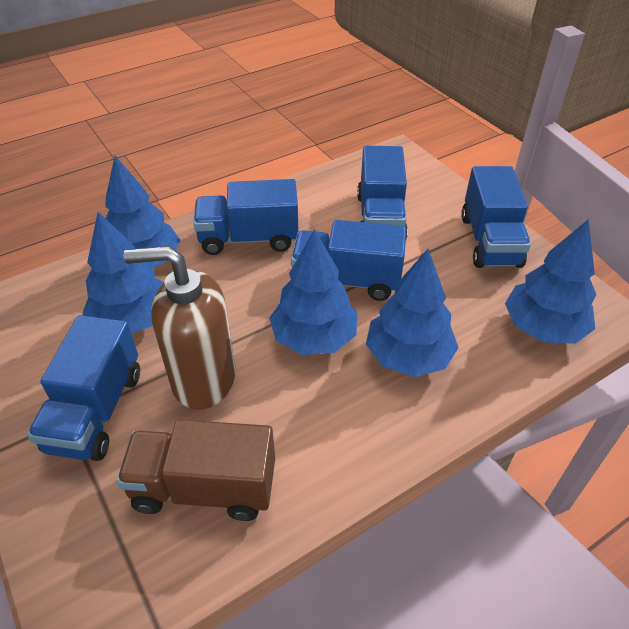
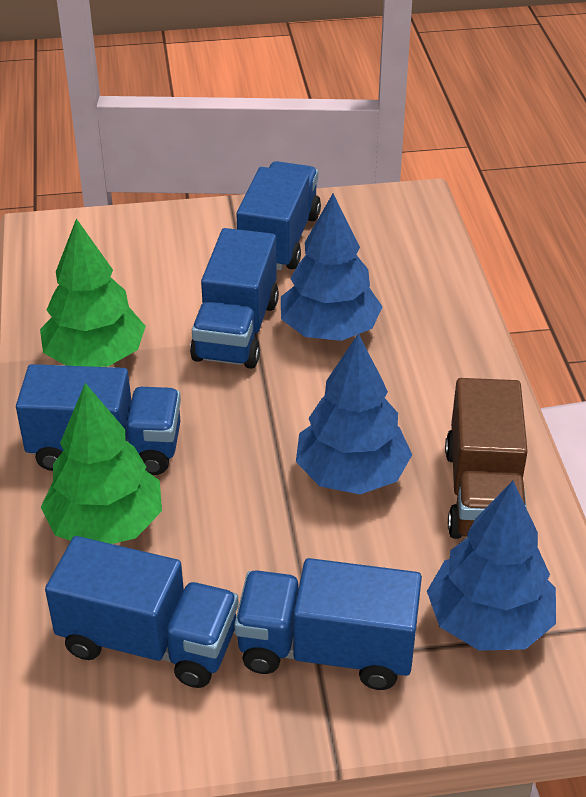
blue tree: [82,212,164,334] [105,156,180,269] [269,230,358,355] [366,249,459,377] [505,219,596,344] = 5 -> [281,194,382,341] [296,333,412,494] [427,481,556,651] = 3
brown soap dispenser: [123,246,236,410] = 1 -> none = 0
green tree: none = 0 -> [40,218,146,367] [41,383,162,544] = 2

